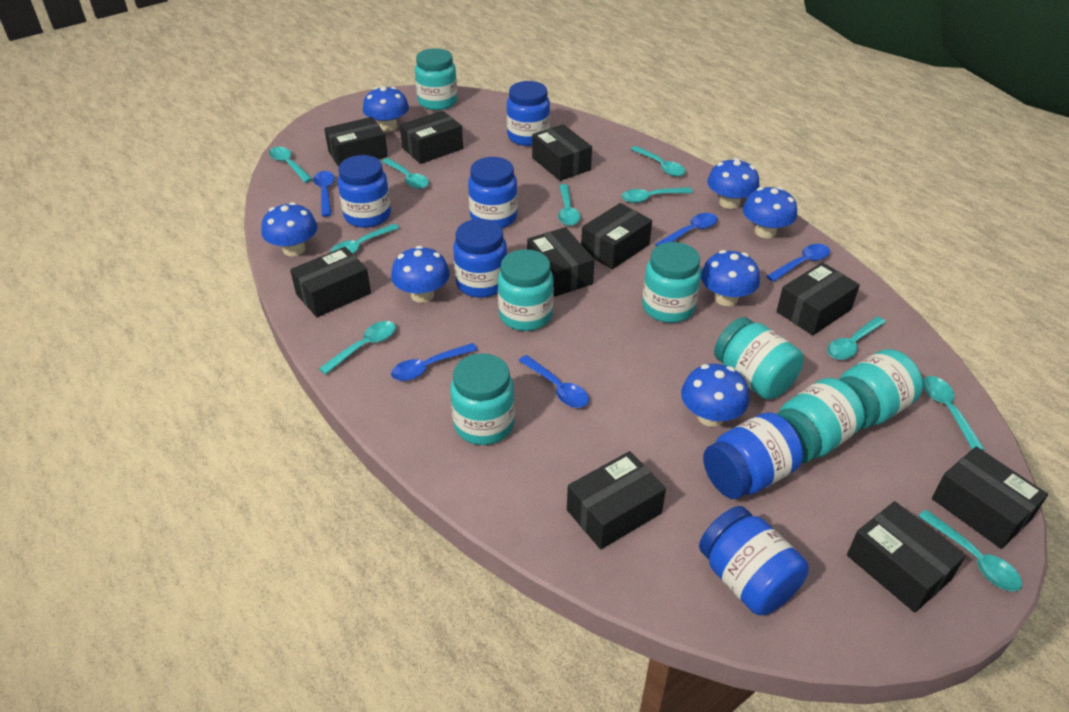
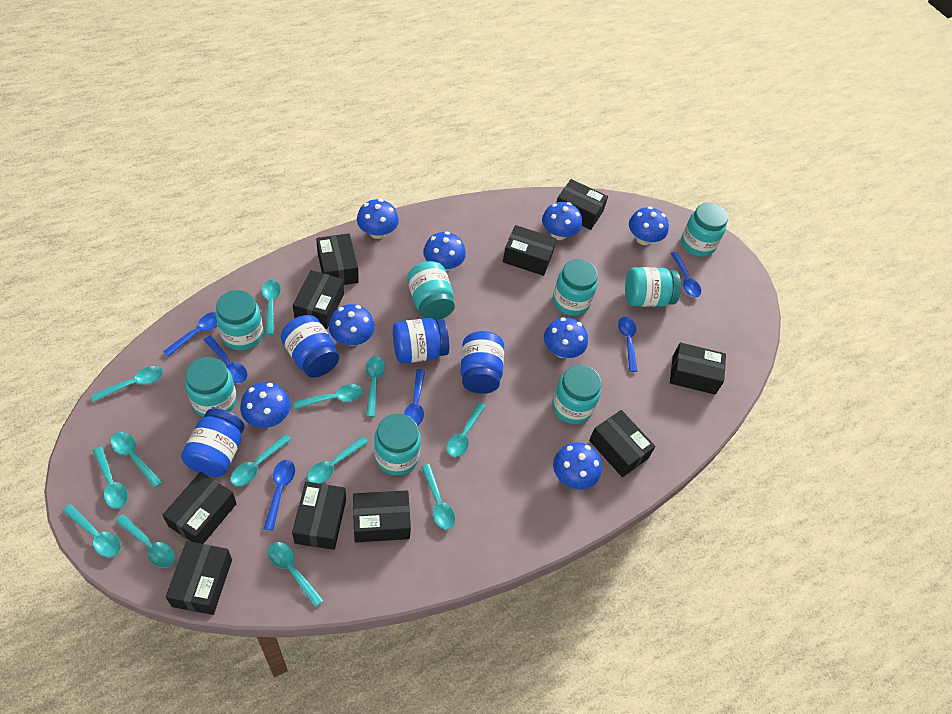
blue jar: [338,155,391,228] [453,219,507,298] [468,157,518,228] [507,81,550,146] [699,506,809,615] [703,412,803,499] = 6 -> [181,408,245,477] [281,315,339,378] [393,318,449,363] [460,331,504,394] = 4
blue mushroom: [261,202,317,256] [363,86,409,132] [391,246,450,303] [681,364,749,427] [701,250,760,306] [707,158,760,209] [743,187,797,238] = 7 -> [240,382,290,428] [329,304,375,346] [357,199,399,239] [423,231,466,271] [542,202,582,240] [544,317,588,358] [553,442,602,489] [629,207,669,245] = 8
blue spoon: [313,171,335,217] [391,343,477,381] [518,355,589,408] [655,213,718,246] [766,244,830,282] = 5 -> [163,312,218,357] [204,335,247,383] [264,460,295,531] [404,369,425,426] [618,317,638,372] [671,252,701,297] = 6
turquoise jar: [415,48,457,110] [450,353,515,445] [498,249,554,331] [642,242,701,323] [714,317,804,400] [776,378,865,463] [839,349,923,429] = 7 -> [185,357,237,417] [216,290,264,350] [374,414,421,475] [407,261,455,320] [552,365,601,424] [553,259,598,316] [625,267,681,307] [681,203,728,257] = 8
turquoise spoon: [269,147,313,183] [319,321,396,375] [330,224,399,254] [382,158,429,189] [558,184,580,226] [621,187,693,203] [631,146,686,177] [827,316,886,360] [918,510,1022,591] [923,376,985,450] = 10 -> [62,504,121,557] [91,366,163,402] [93,447,128,509] [111,432,162,488] [115,514,175,568] [231,434,292,486] [262,280,281,335] [268,542,324,607] [293,384,363,409] [307,436,369,484] [365,356,385,417] [421,464,455,530] [447,402,486,457] = 13

